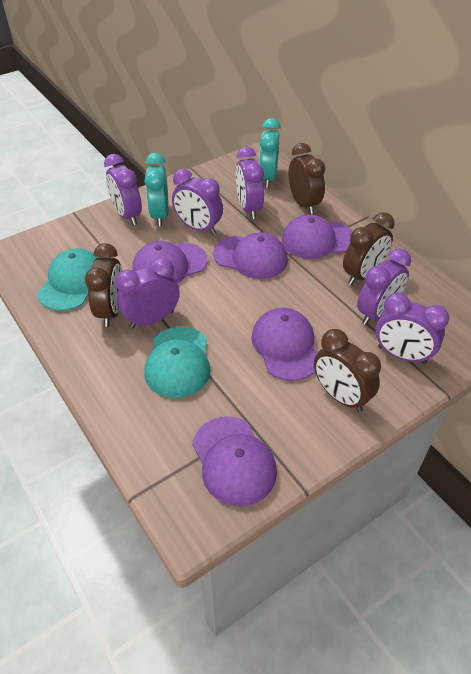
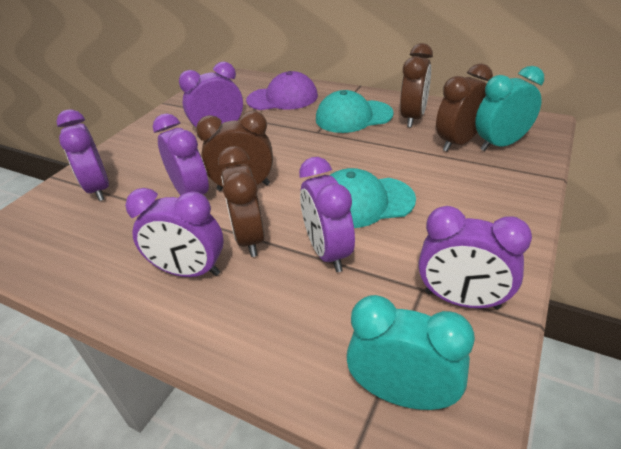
purple cap: [132,241,208,283] [192,417,277,506] [213,232,288,279] [251,308,317,381] [282,215,353,259] = 5 -> [246,71,318,110] = 1

